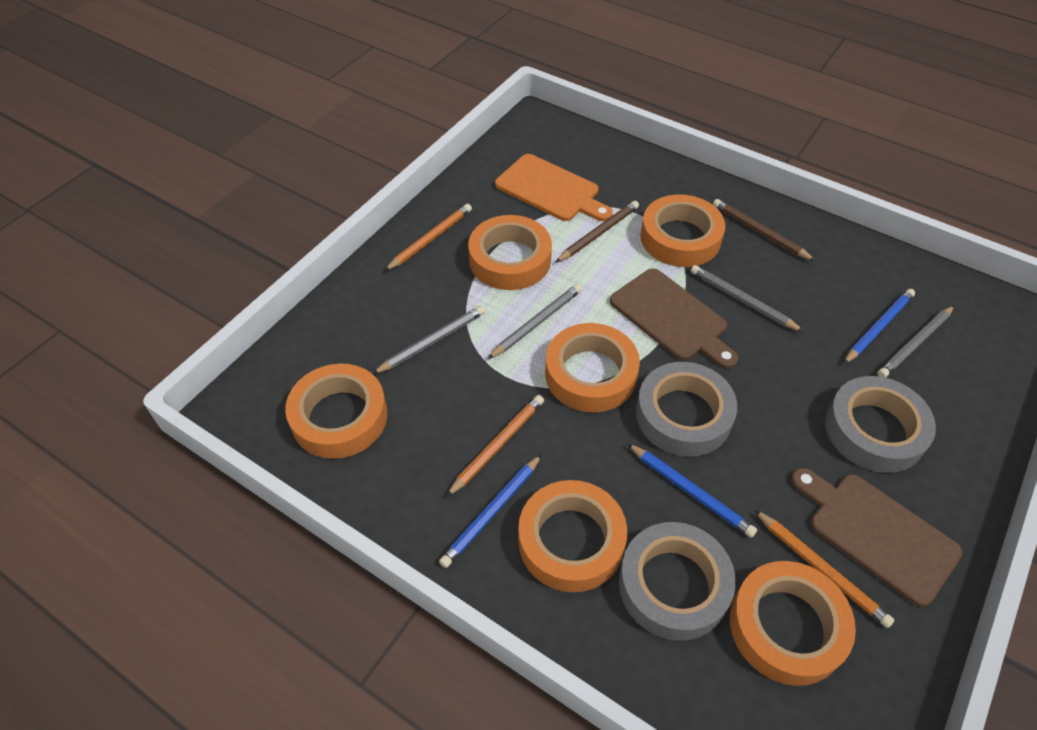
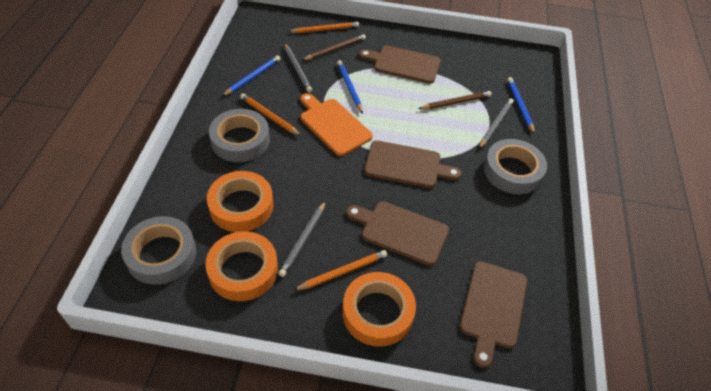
brown cutting board: [610,268,738,369] [791,468,963,607] = 2 -> [346,201,449,266] [359,45,441,84] [364,140,462,188] [460,261,527,368] = 4
grey pencil: [372,306,485,374] [488,284,582,359] [691,265,804,332] [877,305,954,378] = 4 -> [278,201,326,277] [284,43,312,93] [479,99,514,149] = 3
orange tape: [285,363,387,459] [468,215,552,290] [518,480,627,592] [545,323,640,412] [640,194,725,267] [730,561,856,686] = 6 -> [205,231,278,301] [207,171,273,232] [343,272,416,347] = 3

